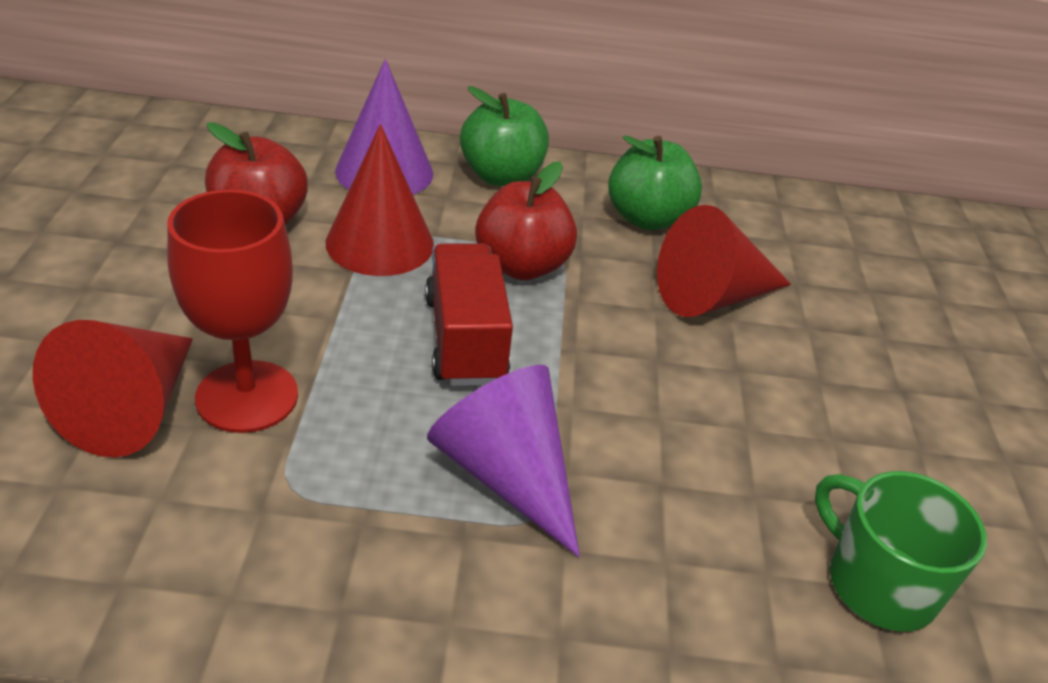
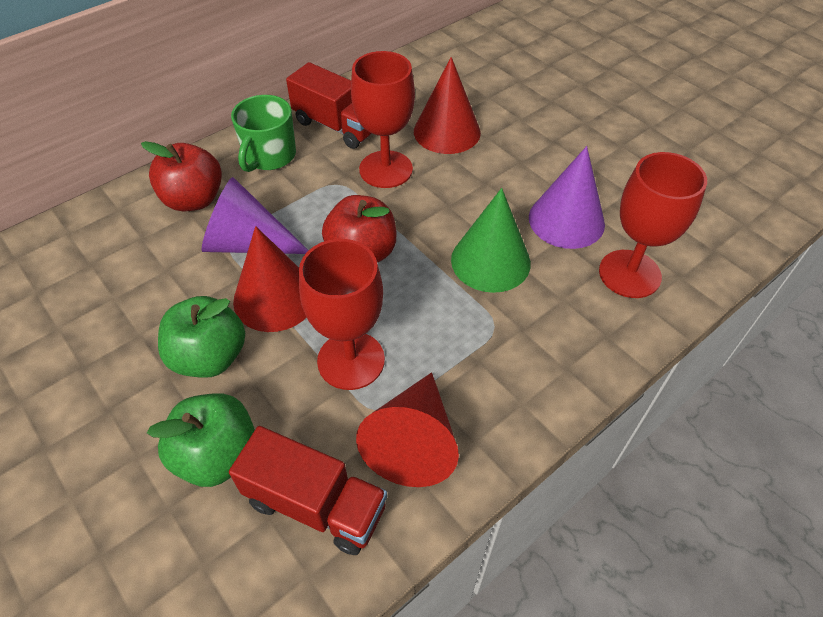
green cone: none = 0 -> [451,188,531,293] = 1
red goblet: [167,190,298,433] = 1 -> [299,239,385,390] [351,51,415,188] [599,152,707,298] = 3
red truck: [425,243,513,386] = 1 -> [229,426,387,555] [286,62,372,149] = 2

